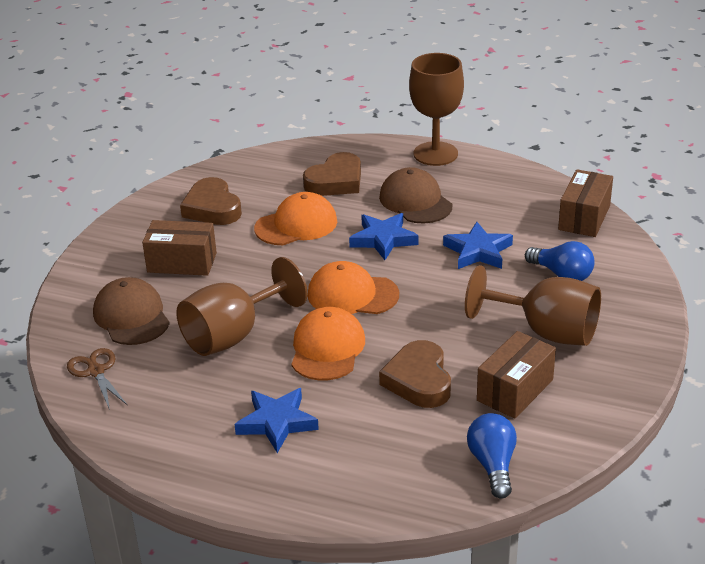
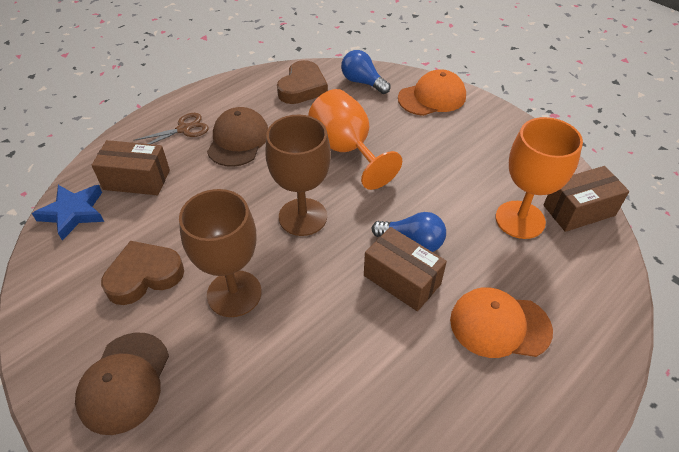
blue star: [234,388,319,453] [349,213,418,260] [443,222,513,269] = 3 -> [32,185,104,241] = 1
brown goblet: [176,257,307,356] [409,53,464,166] [465,265,601,346] = 3 -> [179,189,261,317] [265,115,331,236] = 2
brown heart: [180,177,242,225] [303,152,361,196] [379,340,451,408] = 3 -> [101,241,184,305] [277,60,328,104] = 2
orange cap: [254,192,337,245] [291,307,365,381] [307,261,399,314] = 3 -> [398,69,466,116] [450,287,553,358] = 2
orange goblet: none = 0 -> [308,89,402,190] [496,117,583,239] = 2

